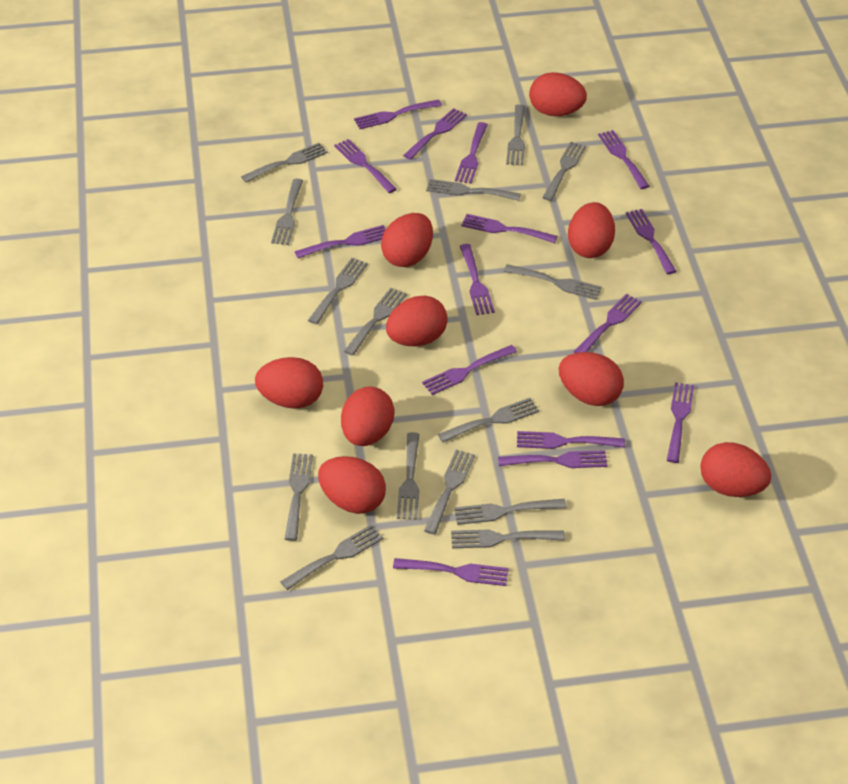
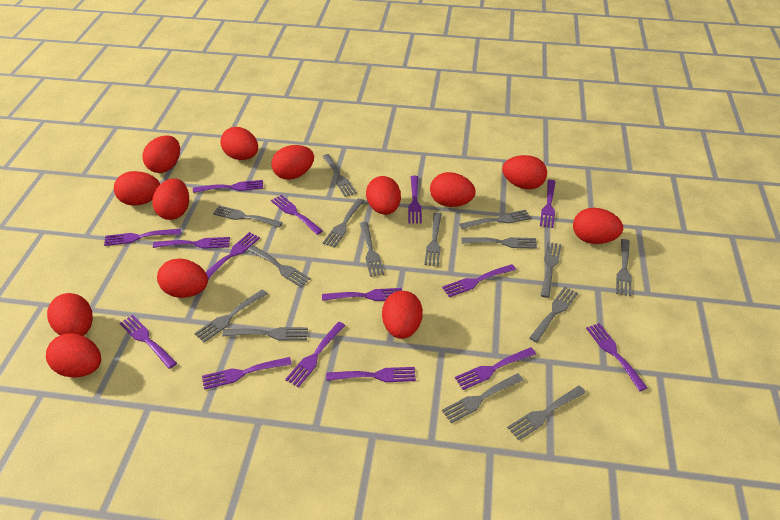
red egg: [255,357,323,409] [318,456,386,514] [341,386,395,446] [381,213,433,267] [386,296,448,346] [529,72,587,116] [559,352,624,406] [568,202,615,258] [700,442,771,497] = 9 -> [46,333,101,378] [47,293,93,336] [114,171,160,206] [142,135,180,173] [152,178,189,220] [157,258,208,298] [220,127,258,160] [271,145,314,180] [366,176,401,215] [382,291,423,339] [430,172,476,207] [502,155,547,189] [573,208,623,244] = 13

